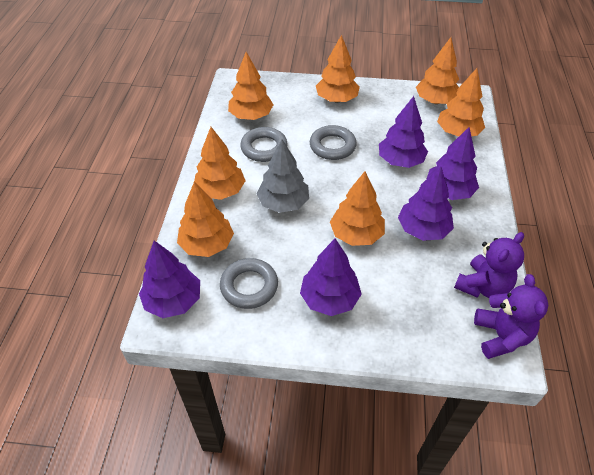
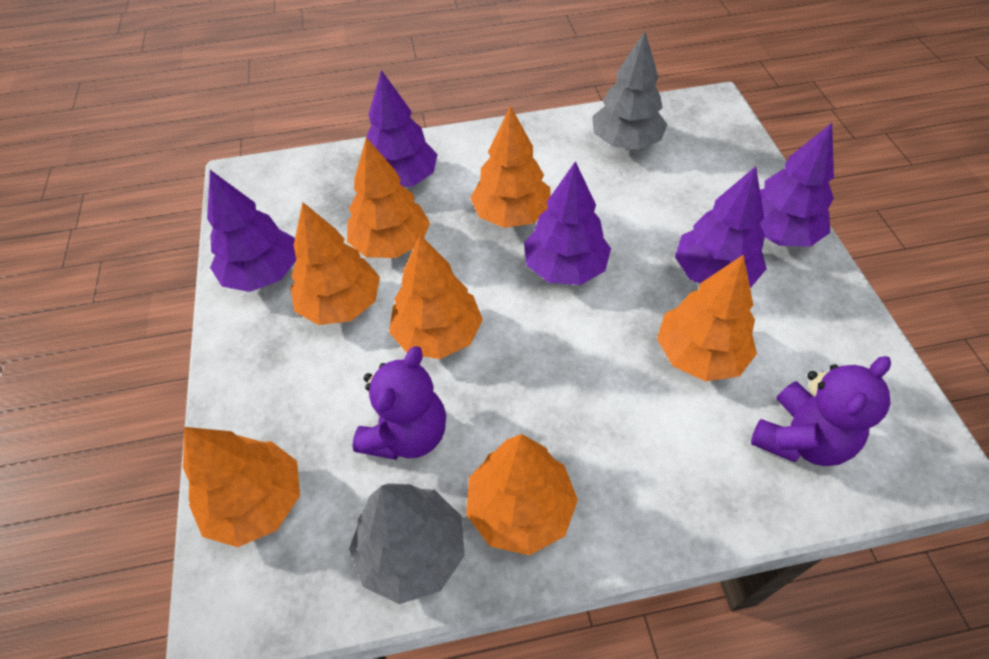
grey ring: [220,258,278,309] [240,127,287,162] [310,125,357,160] = 3 -> none = 0
grey tree: [256,139,309,213] = 1 -> [349,483,465,604] [592,32,668,150] = 2

